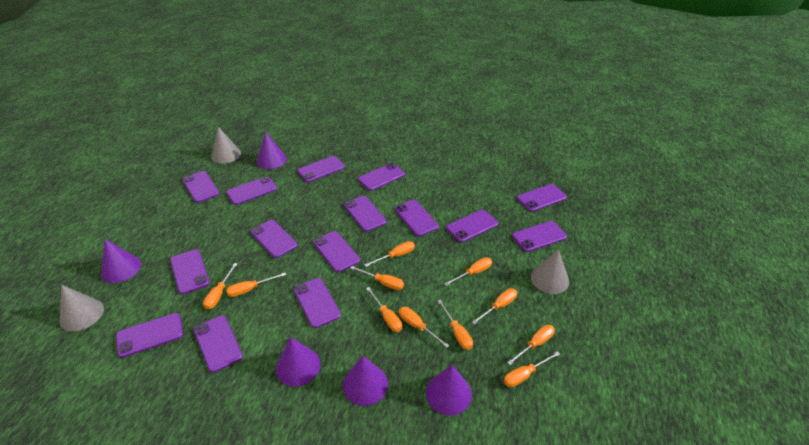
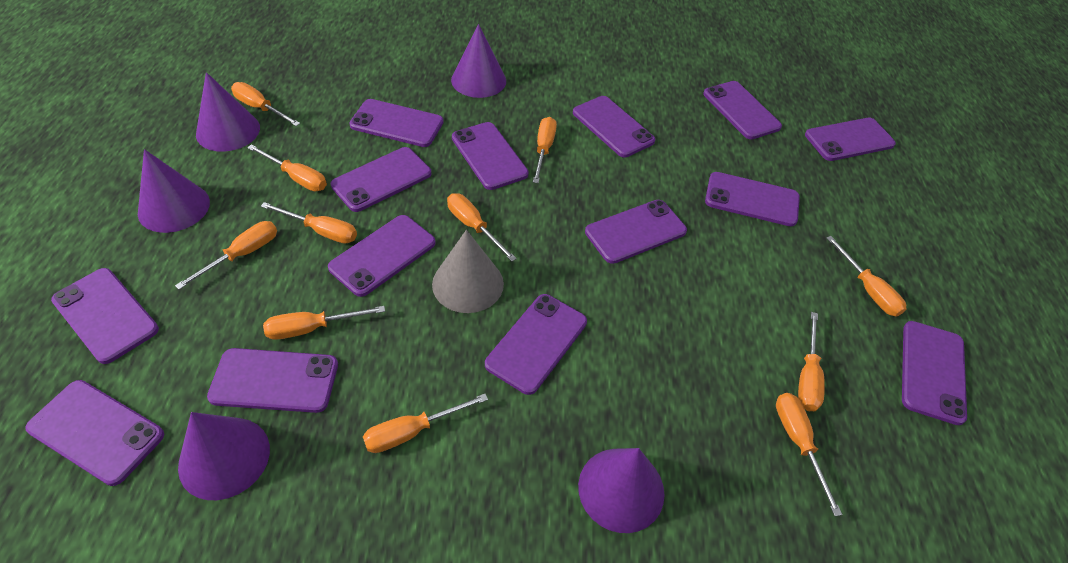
grey cone: [60,285,104,332] [211,127,241,164] [531,249,569,294] = 3 -> [432,230,504,313] = 1
purple phone: [116,313,183,358] [170,249,210,294] [182,171,220,203] [194,315,243,373] [226,176,277,205] [250,220,298,258] [294,278,341,328] [298,156,345,182] [313,231,360,272] [344,196,387,232] [358,163,405,191] [394,200,439,236] [446,210,498,242] [512,221,567,252] [517,184,567,212] = 15 -> [25,380,164,486] [51,268,159,364] [207,348,338,413] [328,215,436,297] [331,147,431,212] [349,99,443,147] [452,122,529,190] [485,294,587,395] [573,96,655,157] [585,200,687,264] [703,81,782,139] [705,172,800,226] [805,118,896,161] [902,321,967,425] = 14

